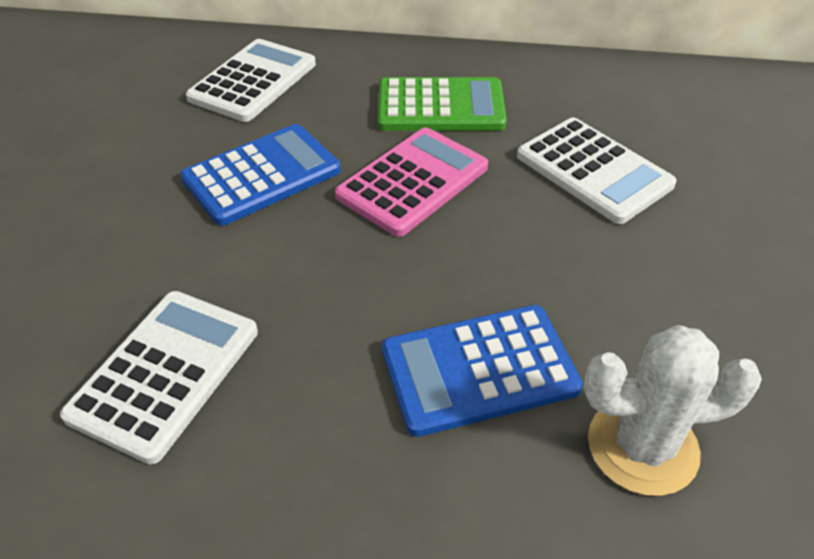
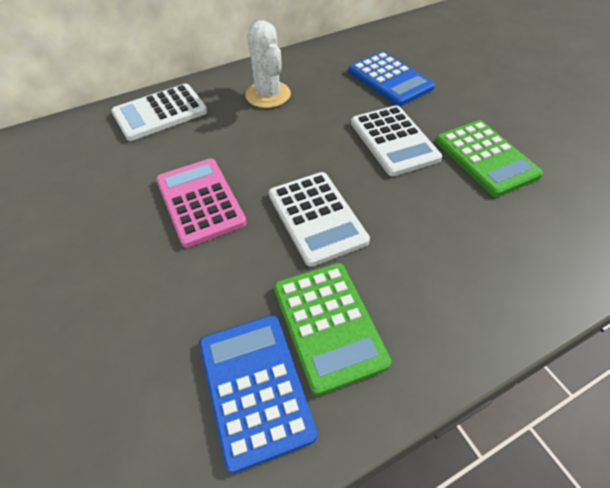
green calculator: [378,77,507,131] = 1 -> [274,263,391,396] [436,120,543,197] = 2

